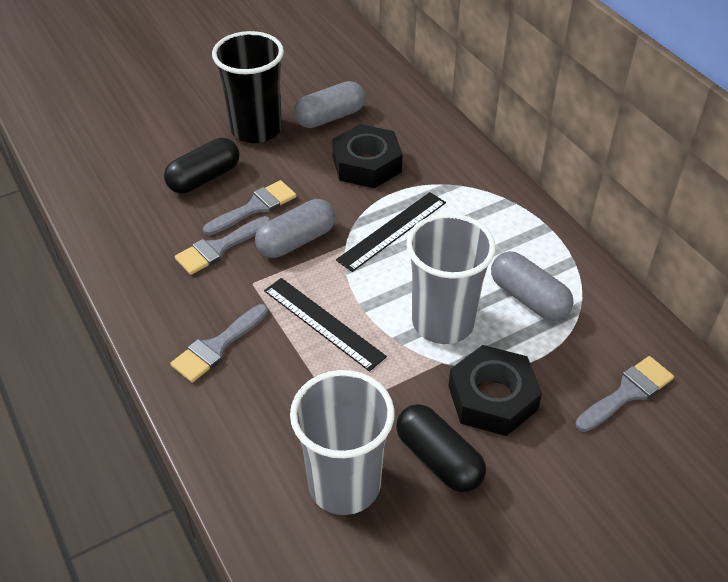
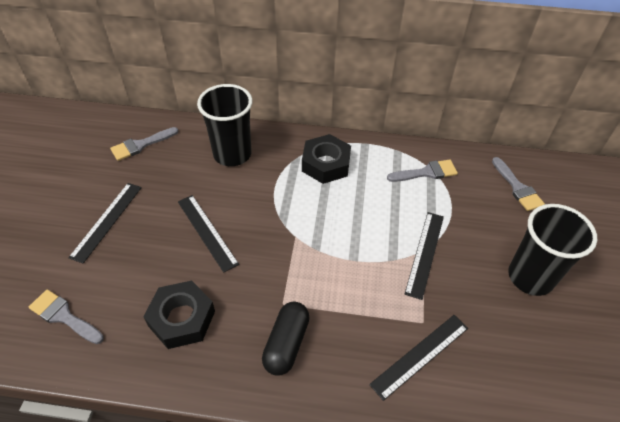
black capsule: [164,138,240,194] [396,404,486,492] = 2 -> [262,302,310,375] = 1
black cup: [212,31,284,143] = 1 -> [197,84,253,166] [508,204,597,296] = 2
black ruler: [264,278,387,372] [336,192,446,272] = 2 -> [68,183,142,264] [178,195,239,273] [369,315,468,401] [405,212,444,300] = 4
grey capsule: [255,199,336,258] [294,81,366,128] [491,251,573,321] = 3 -> none = 0
grey cup: [290,370,395,515] [406,213,496,344] = 2 -> none = 0

